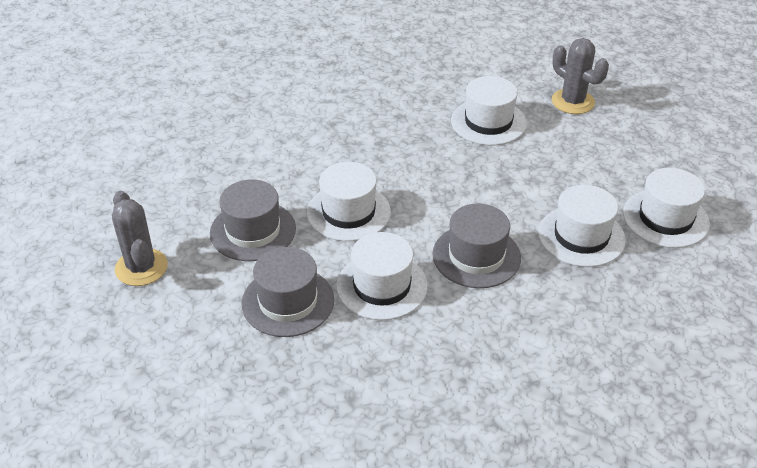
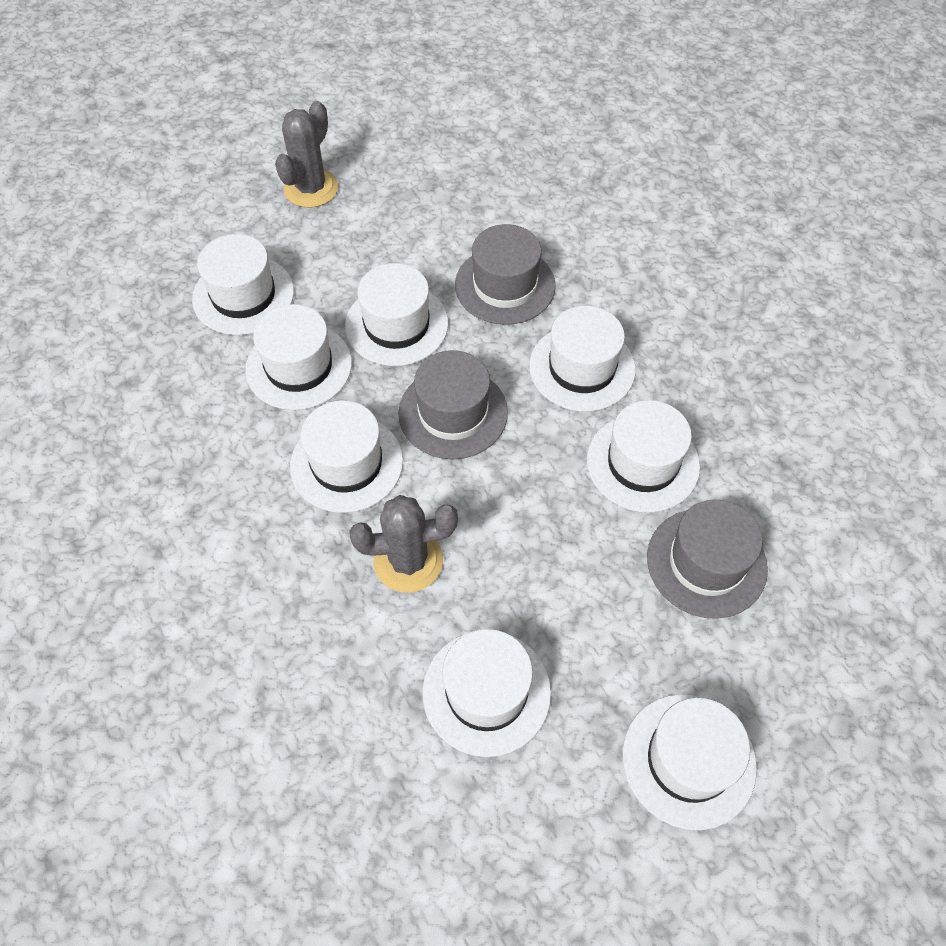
white hat: [307,162,391,241] [336,232,428,320] [451,76,527,145] [538,185,626,267] [623,168,710,248] = 5 -> [192,234,294,335] [245,304,352,410] [290,400,403,513] [345,263,448,366] [422,629,551,757] [529,306,636,412] [587,400,700,513] [622,694,757,830] = 8

